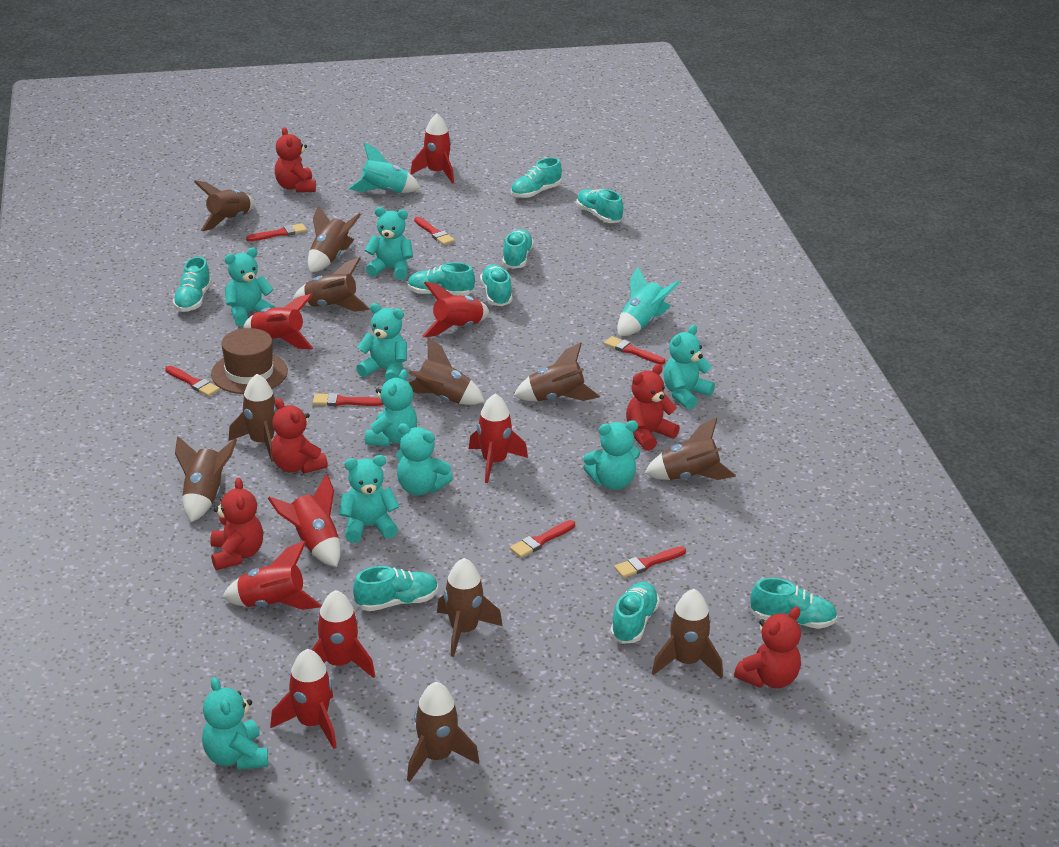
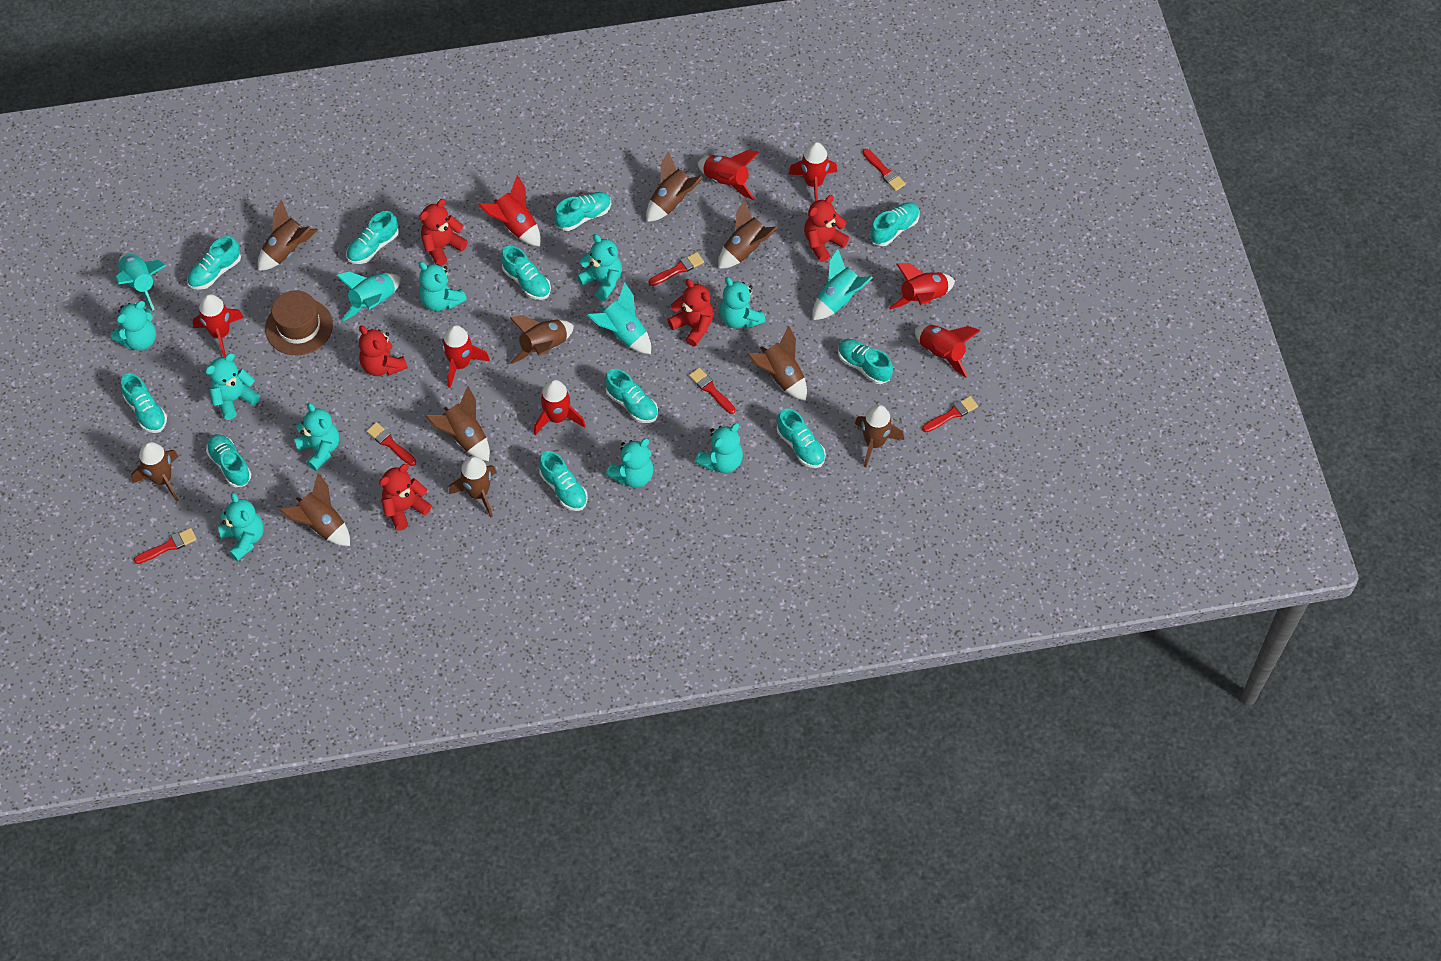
brown rocket: [175,436,237,522] [194,180,254,231] [228,374,278,462] [293,257,370,312] [308,205,361,272] [407,682,479,782] [409,337,485,405] [437,558,503,657] [514,342,600,401] [644,417,736,480] [652,589,723,679] = 11 -> [131,442,179,502] [258,200,318,271] [279,473,350,546] [425,386,490,461] [449,456,496,518] [510,315,574,364] [646,151,703,222] [718,199,777,269] [747,326,807,401] [855,405,904,467] = 10
red brush: [165,366,220,396] [246,223,307,241] [313,393,383,406] [414,217,455,245] [510,520,575,558] [604,336,666,365] [614,546,686,578] = 7 -> [134,528,197,564] [367,422,416,466] [648,252,704,286] [689,368,735,414] [862,148,906,191] [922,396,978,432] = 6
turquoise rocket: [349,143,420,193] [617,267,680,336] = 2 -> [115,253,166,311] [336,272,401,321] [587,282,651,354] [813,249,873,320] = 4
turquoise shoe: [173,256,211,312] [353,566,438,611] [408,262,475,296] [480,264,512,306] [502,229,534,269] [511,157,562,198] [576,189,623,223] [610,582,660,644] [750,578,838,629] = 9 -> [121,373,167,433] [187,236,241,290] [206,434,251,487] [346,211,399,264] [501,246,551,300] [539,451,588,511] [554,192,611,231] [605,369,658,423] [777,409,826,468] [838,339,893,384] [870,202,920,246] = 11

